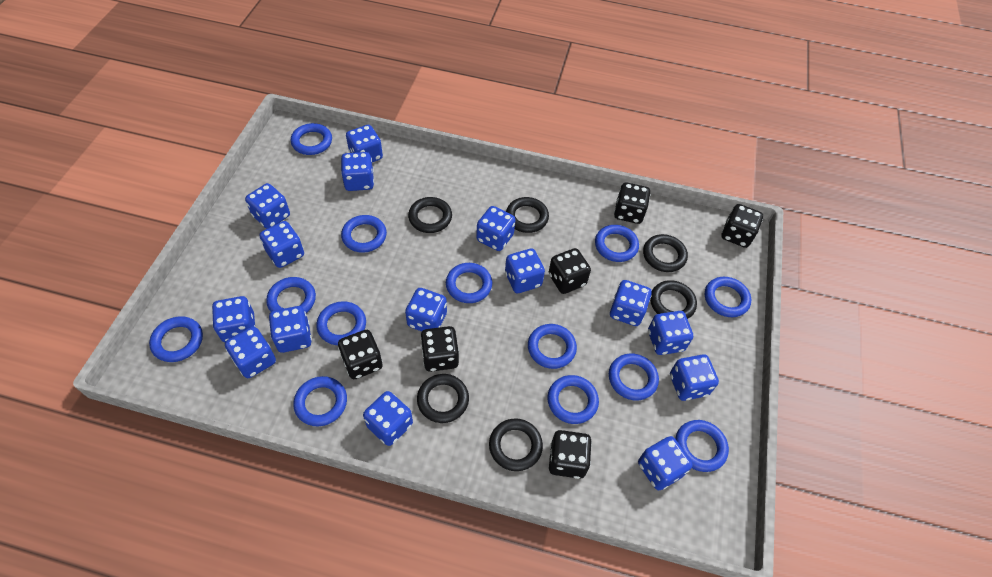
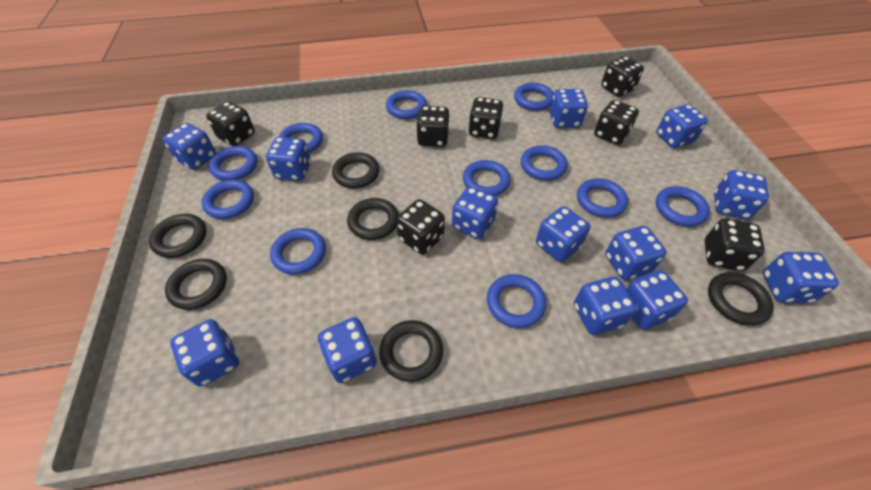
black dice: [338,330,383,379] [420,326,459,372] [549,248,591,294] [549,430,592,479] [614,182,650,224] [721,204,763,248] = 6 -> [206,101,255,146] [396,199,445,254] [416,106,450,147] [468,97,503,139] [594,100,639,145] [601,56,644,97] [705,218,765,271] = 7
blue dice: [212,296,255,342] [225,326,276,378] [245,183,290,229] [259,221,304,268] [269,306,312,353] [341,152,374,191] [346,125,383,162] [363,391,413,446] [405,288,447,331] [476,206,515,251] [505,249,545,293] [610,280,652,326] [638,436,693,490] [648,311,693,355] [670,354,719,401] = 15 -> [163,123,216,170] [170,319,239,387] [266,137,311,181] [318,317,377,383] [452,186,498,239] [536,206,590,262] [550,89,588,128] [574,277,637,335] [605,226,666,280] [626,270,688,330] [656,104,708,148] [714,170,769,219] [763,252,839,303] = 13
blue ring: [149,316,203,362] [266,277,316,313] [291,123,332,155] [293,376,347,426] [316,301,366,345] [341,215,387,253] [446,263,492,303] [528,324,577,369] [547,375,599,424] [595,225,639,262] [609,353,659,400] [675,420,729,472] [705,277,751,317] = 13 -> [202,180,254,219] [209,146,258,181] [270,228,326,275] [278,123,323,153] [386,90,427,119] [463,160,511,196] [487,274,546,328] [514,83,554,111] [521,145,568,181] [577,178,628,218] [656,186,710,227] = 11

